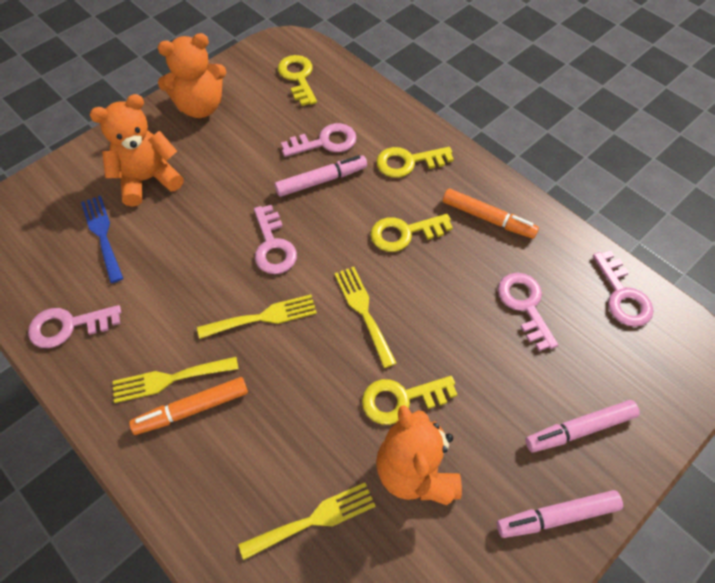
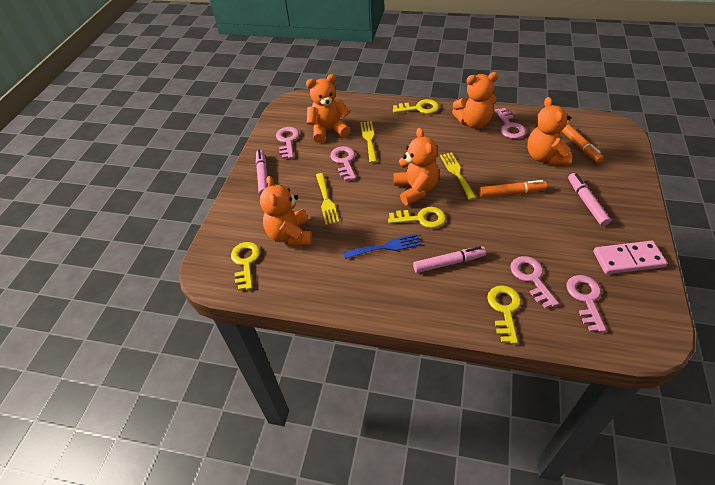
orange teddy bear: [90,94,184,207] [158,33,226,118] [376,405,462,505] = 3 -> [260,176,312,246] [306,74,350,143] [394,128,439,205] [452,72,499,129] [527,97,572,165] = 5
pink domino: none = 0 -> [593,241,667,274] = 1
yellow fork: [113,357,238,403] [197,294,317,339] [238,483,376,560] [334,267,397,368] = 4 -> [316,173,339,225] [360,121,377,163] [440,152,476,200] = 3

